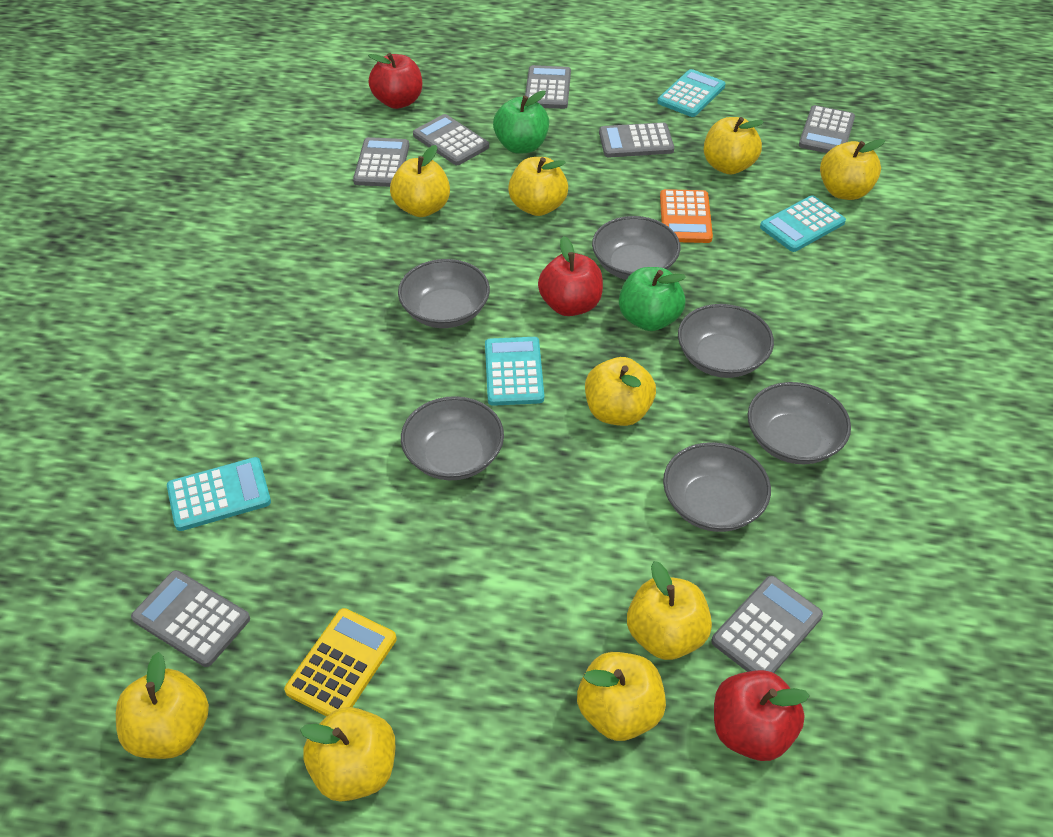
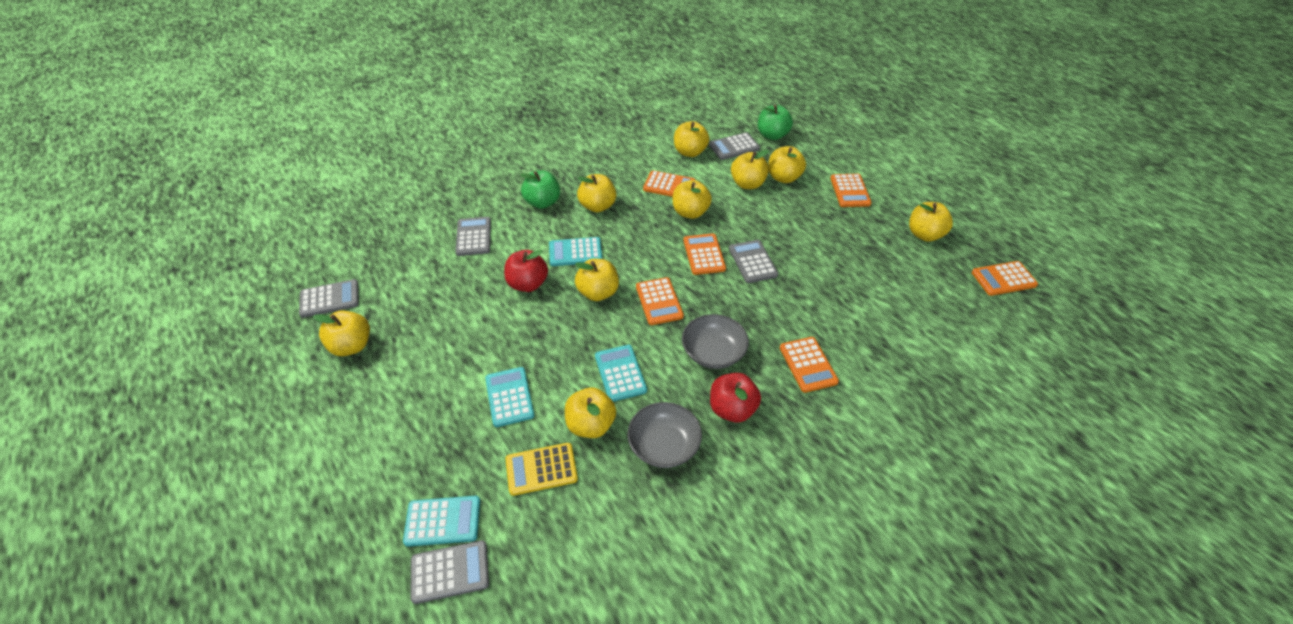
grey bowl: [398,259,490,328] [401,396,504,480] [592,216,680,280] [663,442,771,532] [678,304,774,378] [748,382,851,464] = 6 -> [627,402,702,468] [682,314,749,369] = 2
grey calculator: [131,570,250,667] [353,137,409,187] [413,114,489,165] [525,65,571,109] [599,122,674,157] [711,576,823,673] [799,105,855,153] = 7 -> [299,279,359,318] [411,540,489,604] [455,217,491,256] [709,132,760,160] [729,240,778,283] = 5
orange calculator: [660,189,713,243] = 1 -> [636,277,684,325] [643,170,695,197] [683,233,726,275] [780,337,839,393] [830,174,872,207] [972,261,1038,296] = 6
red apple: [368,53,422,109] [538,236,603,316] [714,670,810,761] = 3 -> [504,250,548,292] [710,373,761,422] = 2

